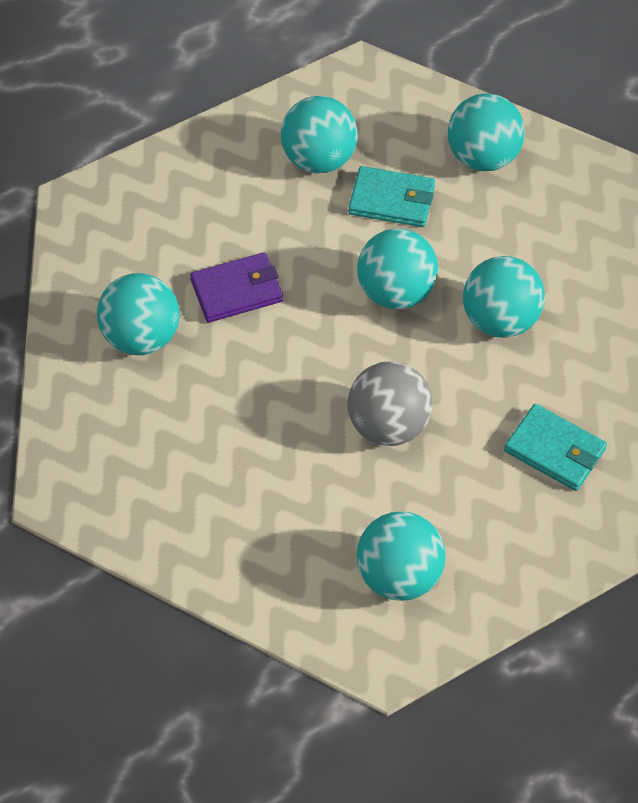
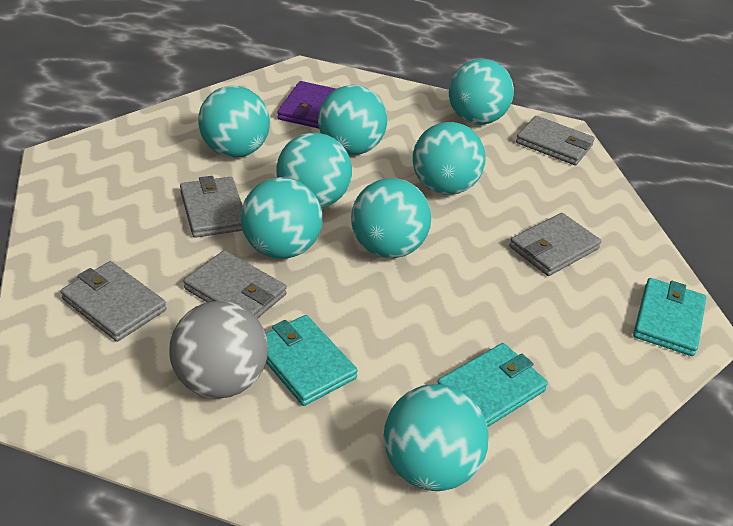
grey wallet: none = 0 -> [61,261,166,342] [180,176,243,238] [184,250,287,319] [509,213,601,276] [516,116,595,165] = 5
turquoise ball: [97,273,180,355] [281,96,358,173] [356,511,446,601] [357,228,438,309] [447,94,525,171] [463,256,545,338] = 6 -> [198,86,270,158] [241,177,322,259] [277,133,352,208] [318,85,387,155] [351,178,431,258] [383,384,489,491] [413,122,486,195] [449,59,514,125] = 8
turquoise wallet: [348,166,435,227] [504,404,607,491] = 2 -> [265,315,358,406] [437,343,548,427] [633,278,706,356] = 3

